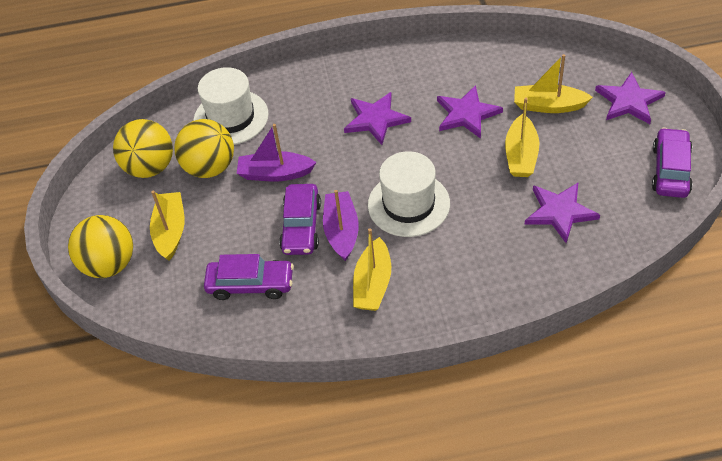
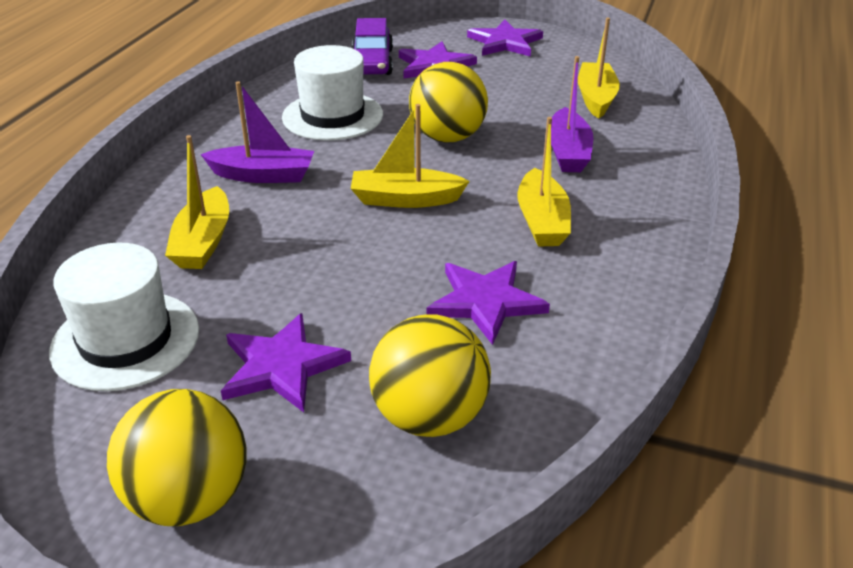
purple car: [204,254,294,300] [279,184,321,255] [652,128,693,198] = 3 -> [352,18,393,75] = 1

